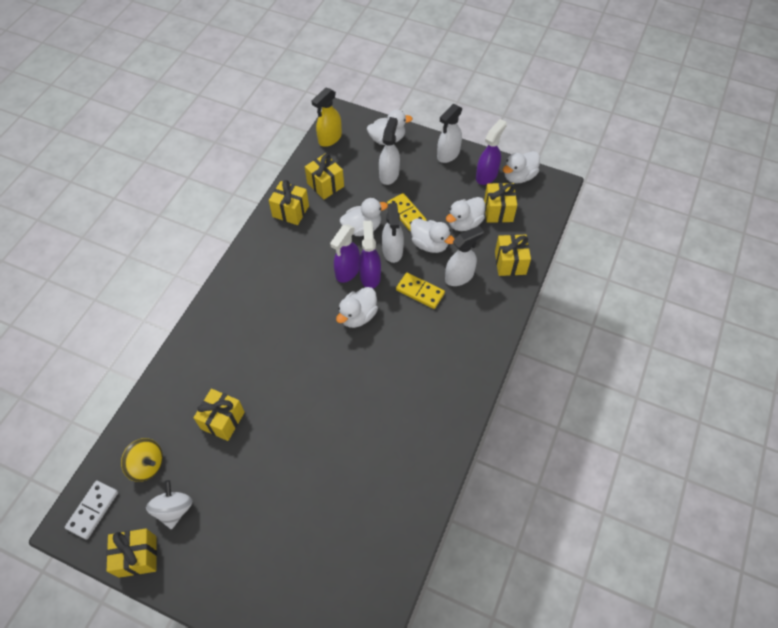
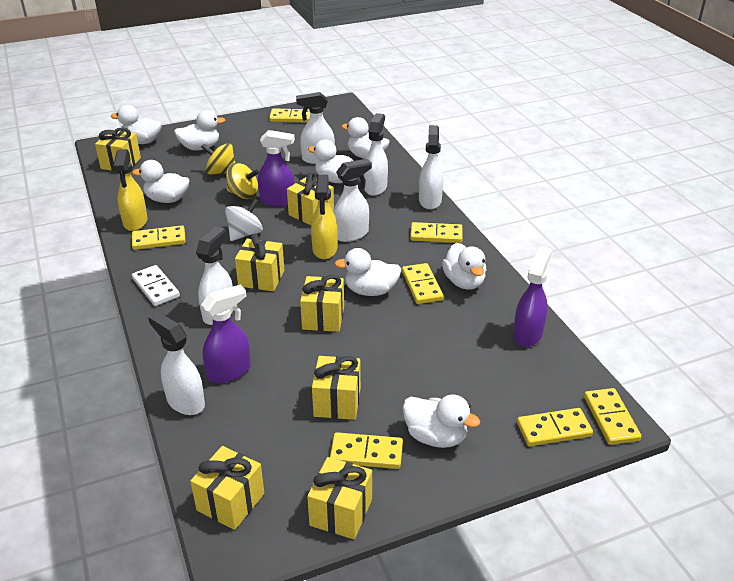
white duck: [336,287,378,328] [340,198,388,236] [367,110,413,145] [410,218,455,253] [446,197,485,231] [503,151,540,183] = 6 -> [111,105,162,144] [132,160,189,203] [174,110,225,150] [308,139,353,183] [334,248,402,296] [341,117,390,159] [403,395,480,448] [442,243,486,290] = 8
white spray bottle: [379,117,400,185] [382,203,404,263] [437,104,462,163] [445,226,484,286] = 4 -> [148,312,205,415] [196,227,233,325] [296,92,335,164] [333,159,372,242] [364,113,388,196] [419,125,443,210] = 6
yellow domino: [387,193,427,231] [396,273,445,309] = 2 -> [132,225,186,250] [269,108,310,122] [330,432,403,469] [402,263,443,304] [410,222,463,243] [517,408,593,446] [584,388,641,445] = 7
yellow gift: [107,529,157,578] [193,389,245,441] [269,180,309,225] [305,154,344,199] [484,183,517,223] [495,234,531,276] = 6 -> [95,127,141,171] [190,446,264,530] [235,234,285,291] [287,172,334,225] [300,275,344,332] [307,457,372,539] [312,356,361,420] = 7
yellow spinning top: [121,438,163,482] = 1 -> [201,143,235,174] [226,162,259,199] = 2
yellow spray bottle: [312,88,342,147] = 1 -> [113,149,148,231] [311,175,338,259] = 2

